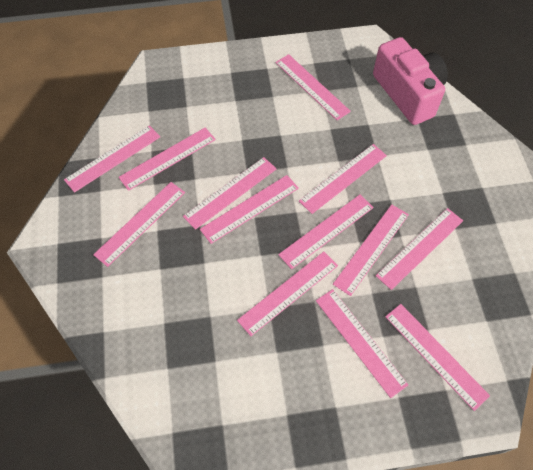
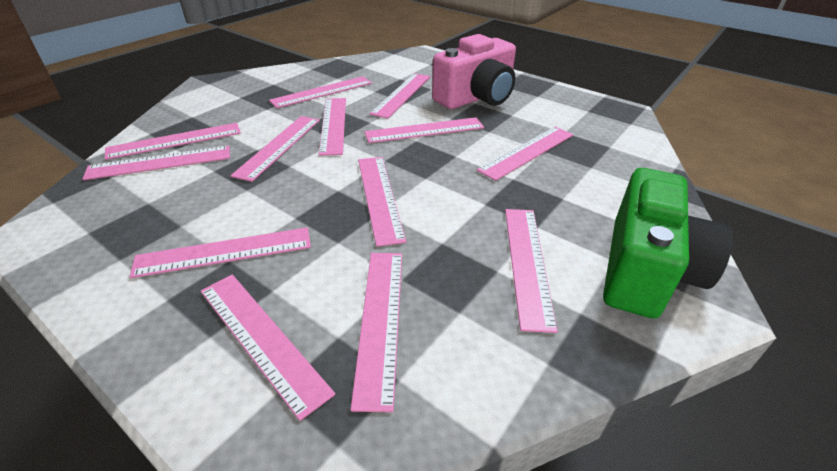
green camera: none = 0 -> [603,168,733,319] = 1

